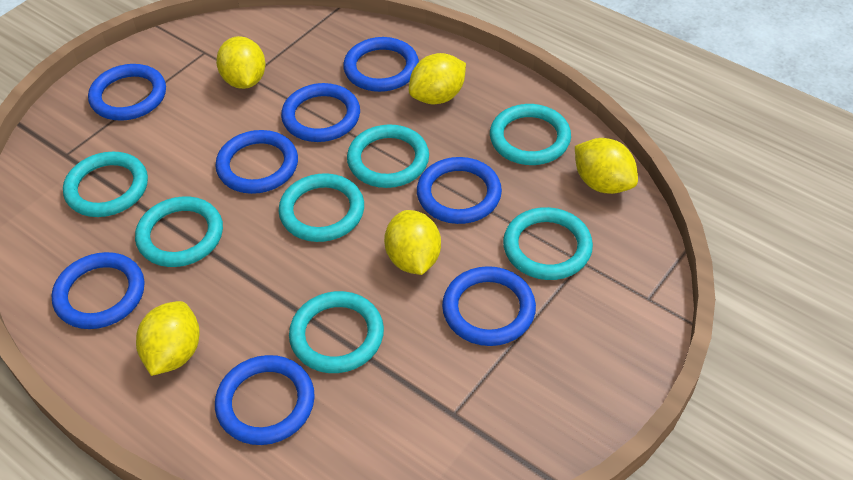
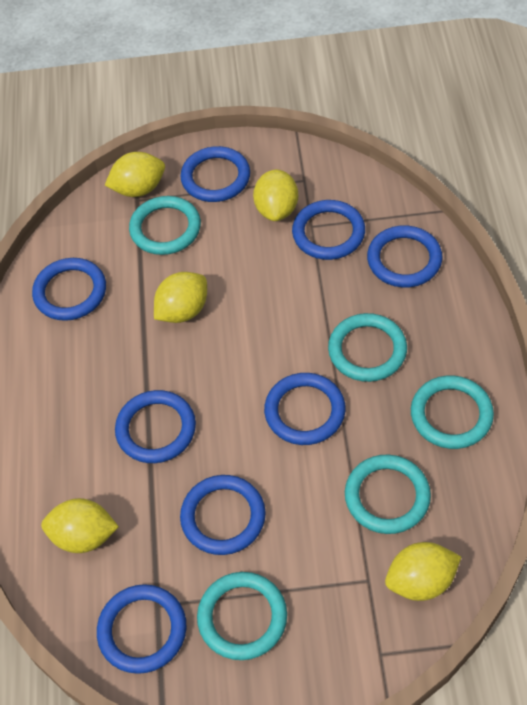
turquoise ring: [63,152,148,217] [135,197,223,267] [279,173,364,242] [289,291,384,373] [347,124,429,188] [490,104,571,165] [503,207,593,280] = 7 -> [129,196,201,255] [197,572,287,660] [328,313,407,382] [345,455,431,534] [411,376,494,449] = 5

